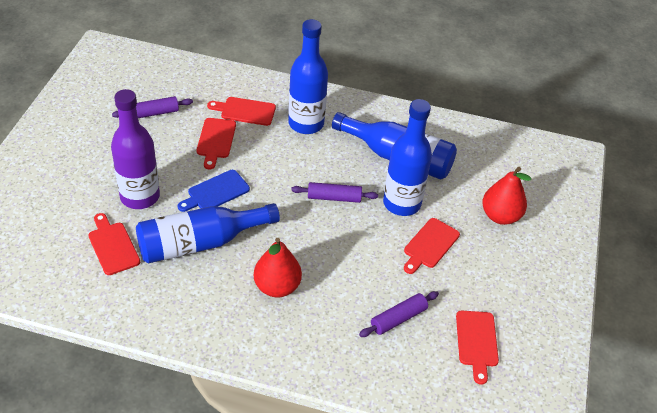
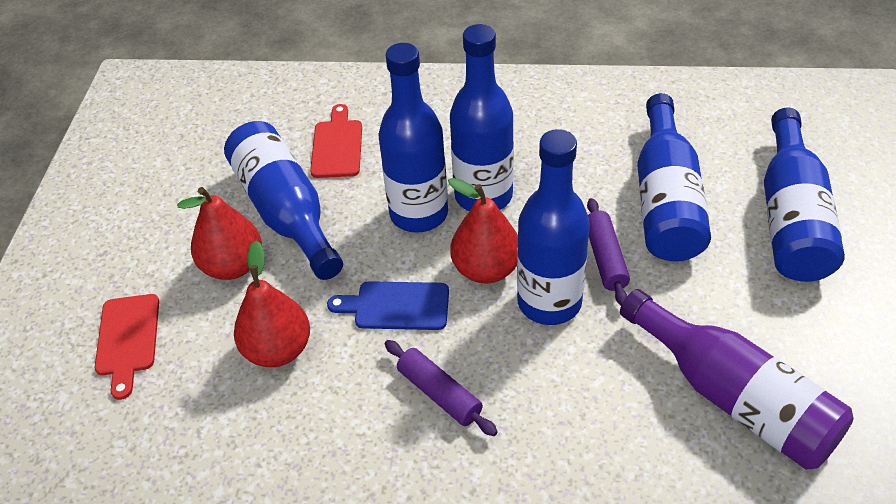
blue bottle: [136,203,280,263] [288,19,328,134] [332,112,457,180] [383,99,432,216] = 4 -> [224,121,343,280] [379,43,448,233] [450,24,514,211] [517,129,590,325] [637,93,711,262] [764,108,845,282] = 6
purple rolling pin: [112,96,193,118] [291,182,378,203] [359,291,439,337] = 3 -> [385,340,498,436] [587,198,630,305] = 2
red cutting board: [89,213,140,275] [196,118,236,169] [207,97,276,126] [404,218,460,274] [456,311,499,385] = 5 -> [95,294,159,400] [310,104,362,178] = 2
red pear: [254,238,302,297] [482,167,532,225] = 2 -> [177,187,262,280] [234,241,310,367] [448,178,518,283] = 3

